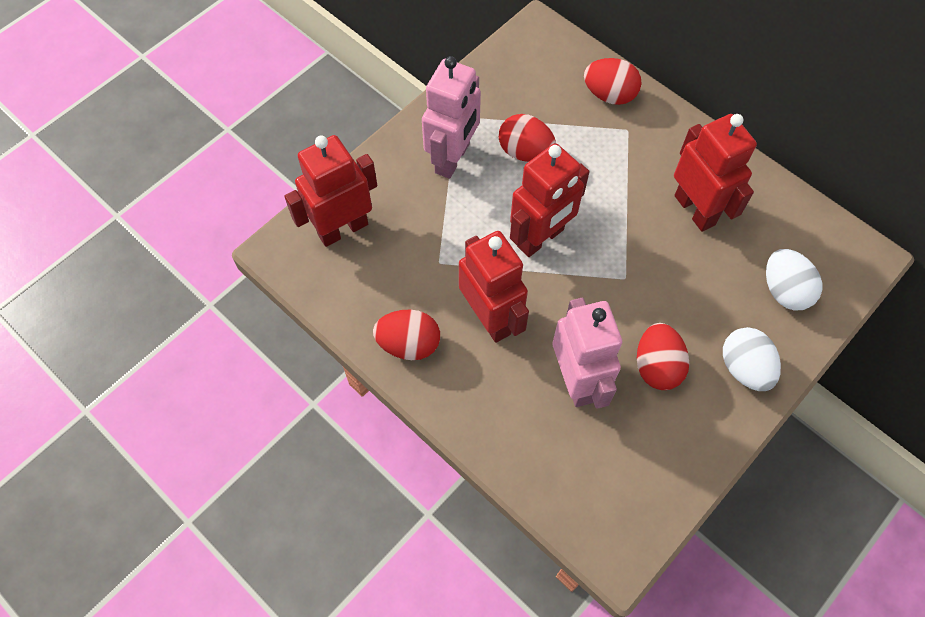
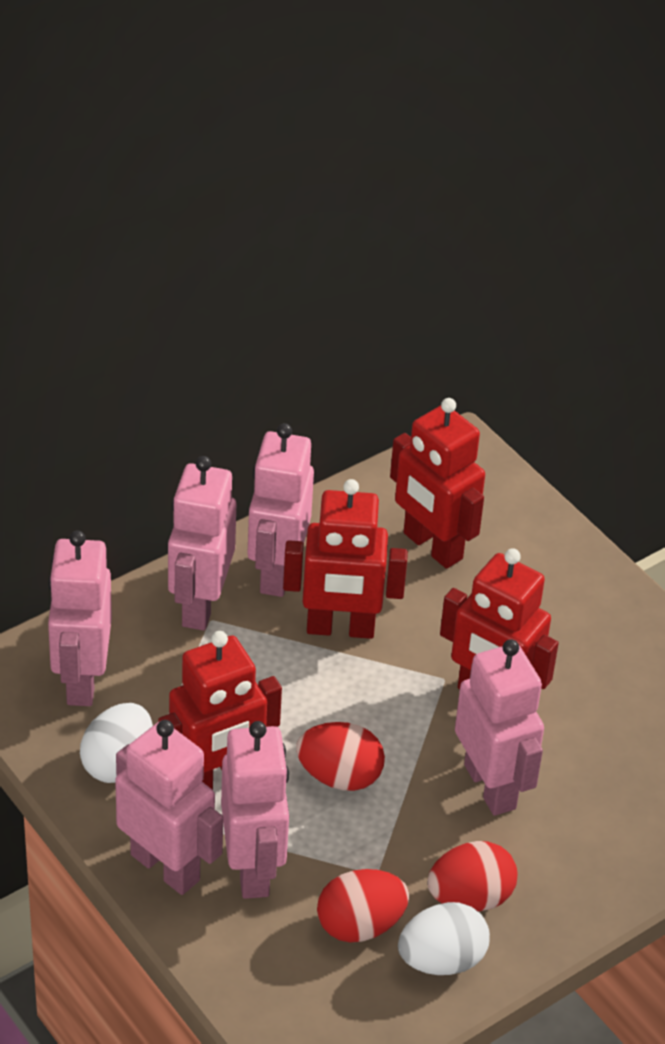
pink robot: [422,56,481,179] [553,298,622,409] = 2 -> [48,531,112,706] [115,720,223,895] [168,456,236,631] [221,721,289,899] [247,423,314,597] [455,639,544,816] = 6
red egg: [373,310,440,360] [499,114,556,162] [584,58,642,105] [637,323,689,390] = 4 -> [296,722,385,791] [317,869,409,943] [427,841,517,912] = 3

